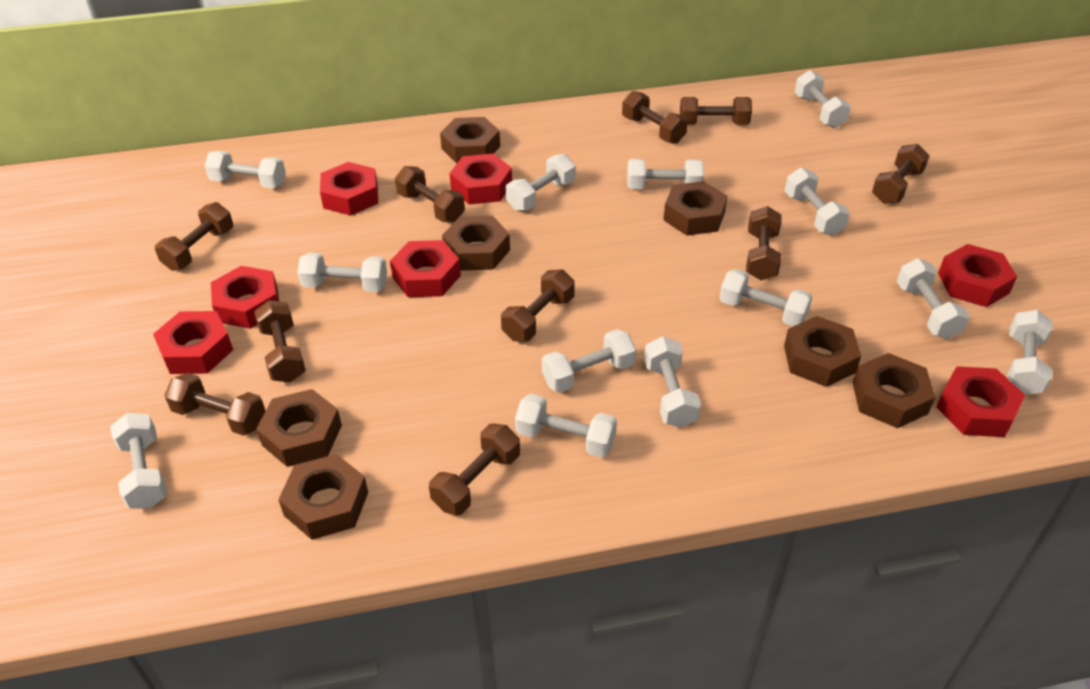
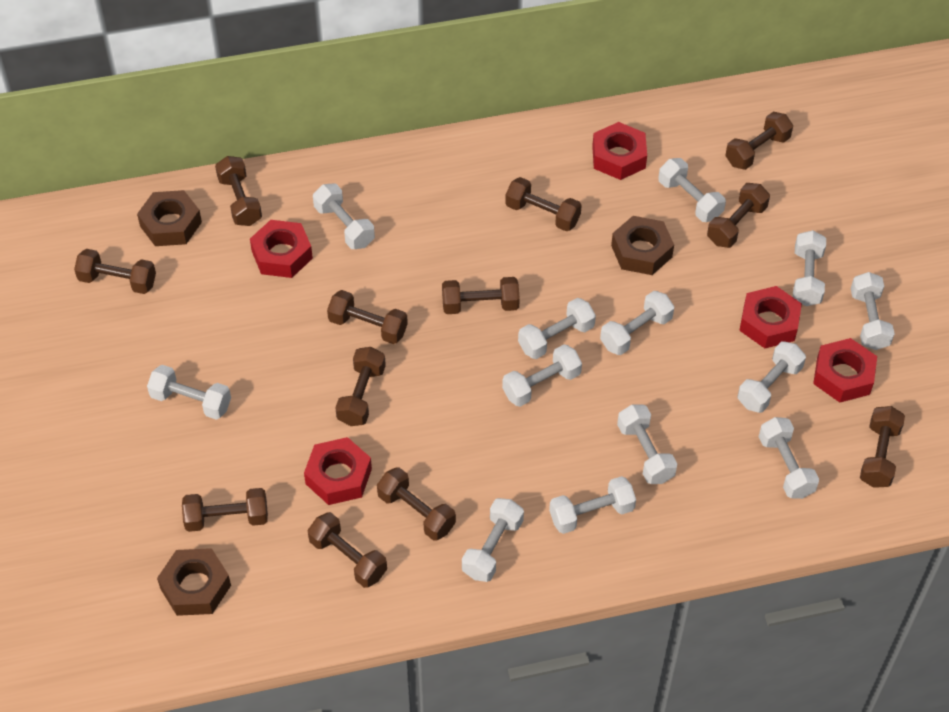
brown dumbbell: [155,202,233,271] [164,373,265,436] [254,300,306,382] [395,166,465,222] [429,424,520,515] [501,269,575,341] [622,91,688,144] [680,97,752,125] [746,206,782,280] [872,144,930,204] = 10 -> [74,249,156,294] [182,488,268,532] [215,156,262,226] [307,512,387,588] [327,290,408,344] [335,347,386,426] [377,467,456,541] [442,277,520,314] [505,177,582,231] [707,183,770,248] [725,112,793,170] [860,406,905,488] = 12
brown nut: [256,389,342,467] [278,454,368,540] [440,117,500,163] [442,216,510,271] [663,181,728,236] [784,316,861,387] [853,353,935,428] = 7 -> [137,190,202,246] [157,548,231,616] [611,216,674,275] = 3
red nut: [153,311,233,374] [211,266,279,329] [320,162,378,216] [390,240,461,297] [449,154,512,205] [936,366,1025,437] [938,244,1017,307] = 7 -> [250,220,313,278] [304,437,372,505] [592,122,647,180] [739,286,802,348] [813,338,877,403] = 5

